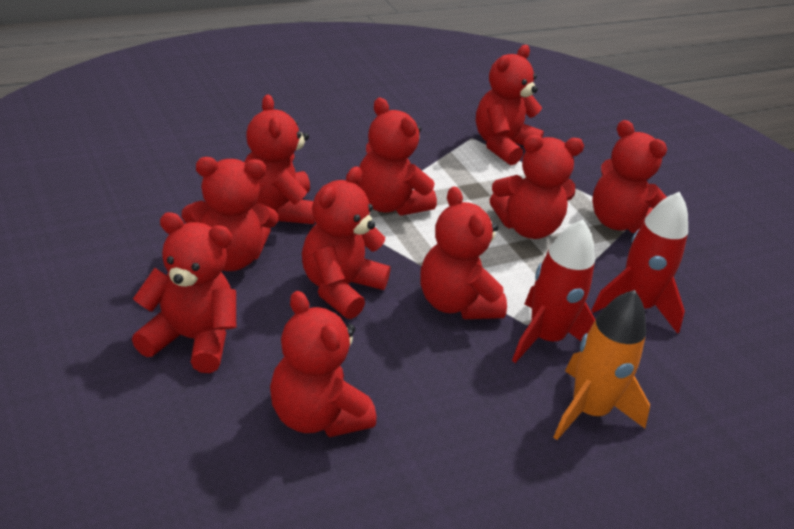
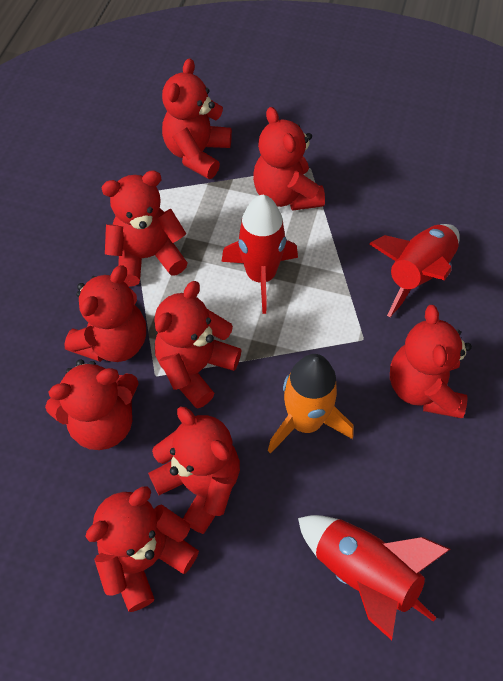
red rocket: [512,220,595,363] [591,192,688,334] = 2 -> [221,195,298,314] [298,515,450,640] [369,224,460,317] = 3
red teddy bear: [132,212,236,373] [182,157,278,271] [244,94,315,224] [270,291,376,437] [302,166,391,319] [358,97,437,215] [420,186,507,319] [476,45,544,165] [489,135,584,239] [592,120,667,233] = 10 -> [45,359,139,450] [64,265,146,362] [85,486,199,612] [101,170,187,286] [148,406,240,534] [154,281,241,409] [162,58,232,179] [253,107,325,211] [390,305,472,418] = 9

